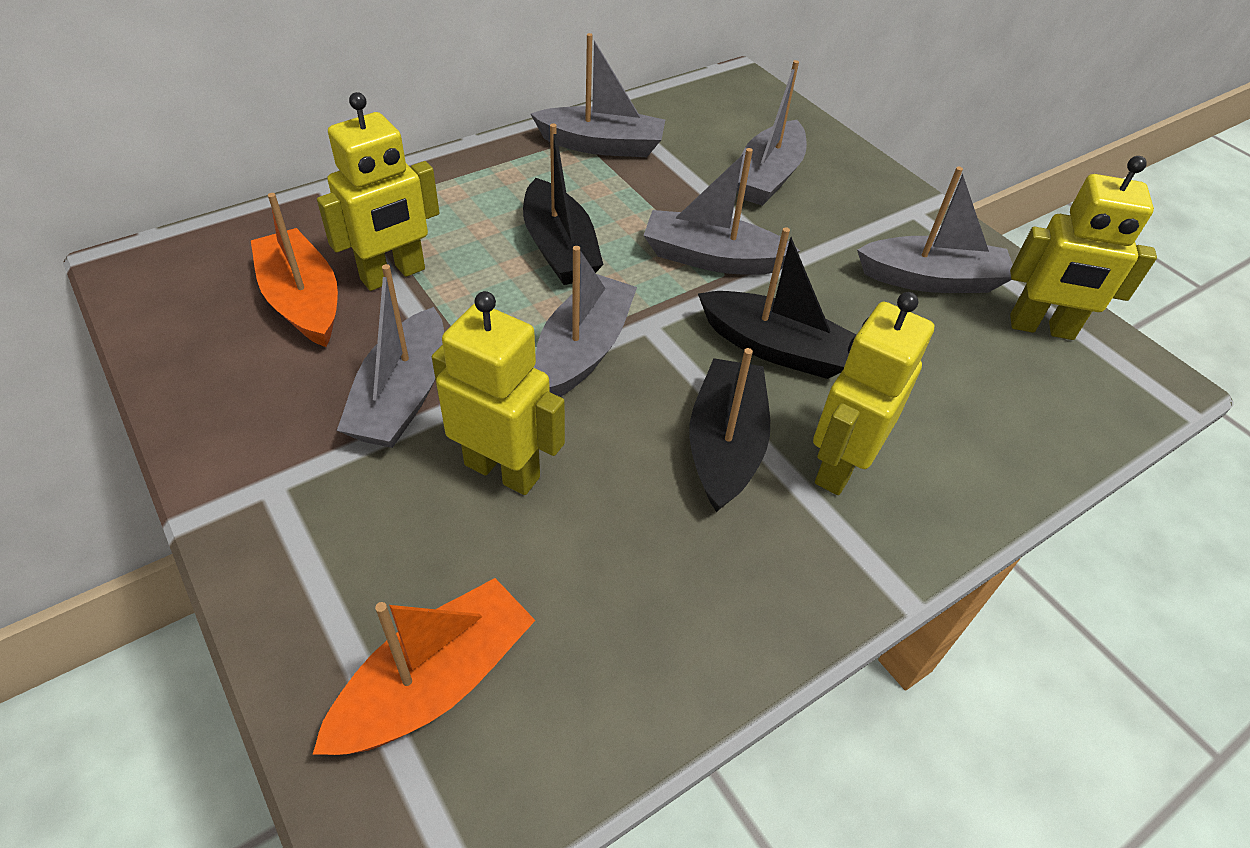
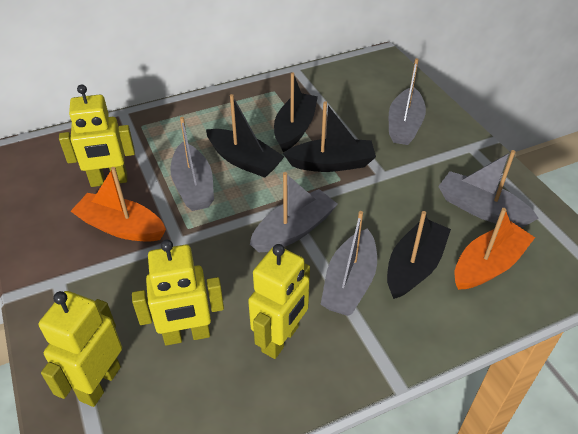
black boat: [523,124,604,285] [689,348,770,512] [698,227,857,379] = 3 -> [206,94,284,178] [274,72,318,152] [283,101,376,172] [387,211,451,299] = 4
grey boat: [337,264,444,448] [531,33,665,157] [534,246,637,397] [643,148,800,275] [737,60,807,206] [857,166,1013,293] = 6 -> [170,117,214,211] [250,172,338,252] [321,211,377,316] [389,58,426,145] [438,150,539,227] = 5

